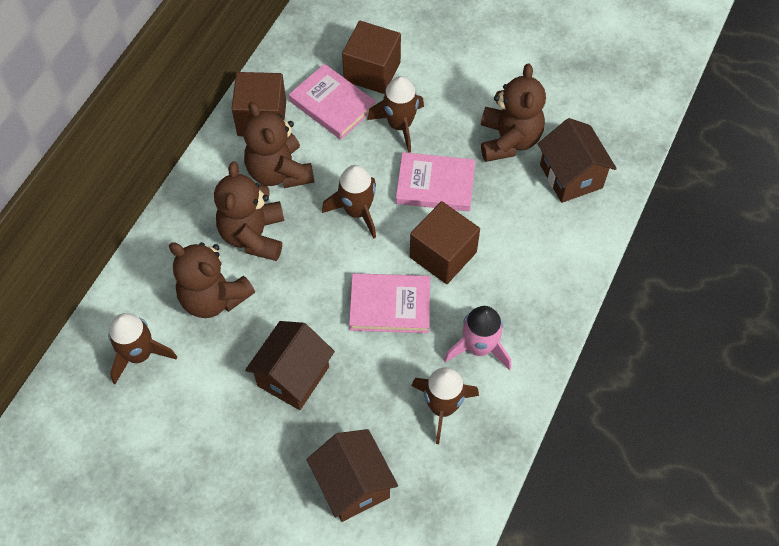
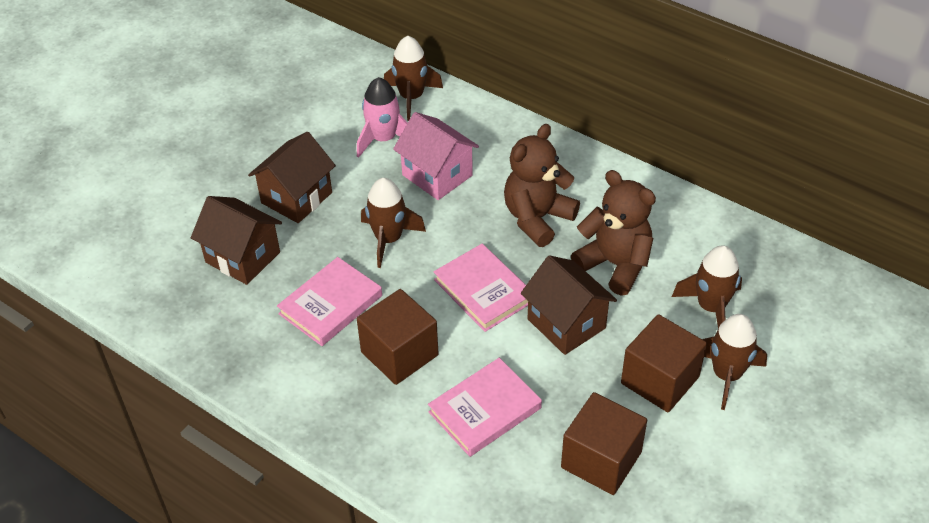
brown teddy bear: [169,242,255,318] [214,162,284,261] [243,102,314,188] [481,64,546,162] = 4 -> [504,124,580,247] [571,170,656,296] = 2
pink house: none = 0 -> [393,112,479,200] = 1

